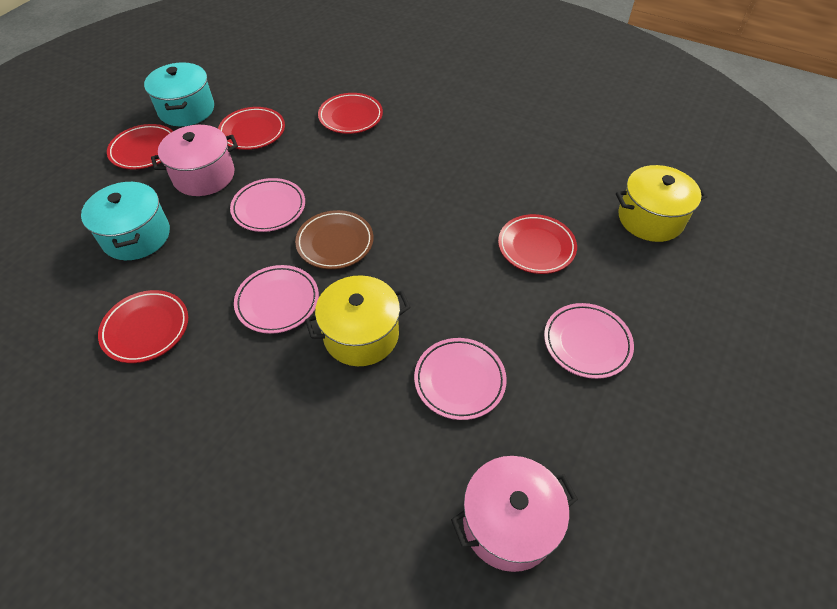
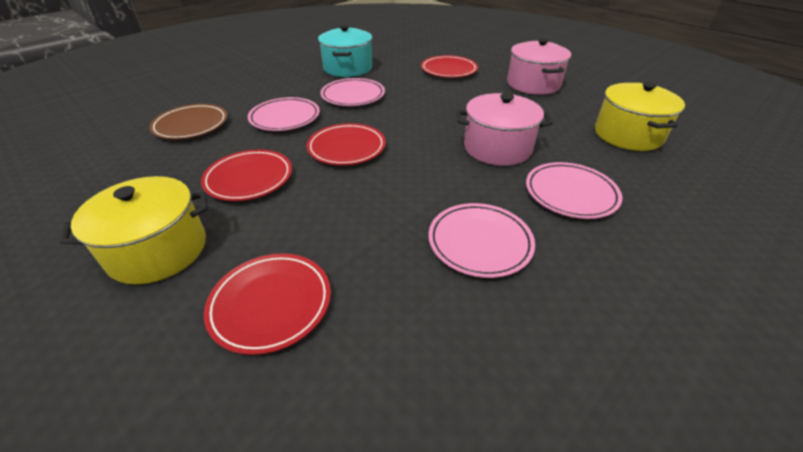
red plate: [98,290,188,363] [107,124,173,169] [218,107,285,150] [318,93,383,134] [498,214,577,274] = 5 -> [201,150,292,201] [204,253,331,355] [306,123,386,165] [421,55,478,78] = 4
turquoise pot: [81,181,170,260] [144,62,214,126] = 2 -> [318,25,372,77] = 1

